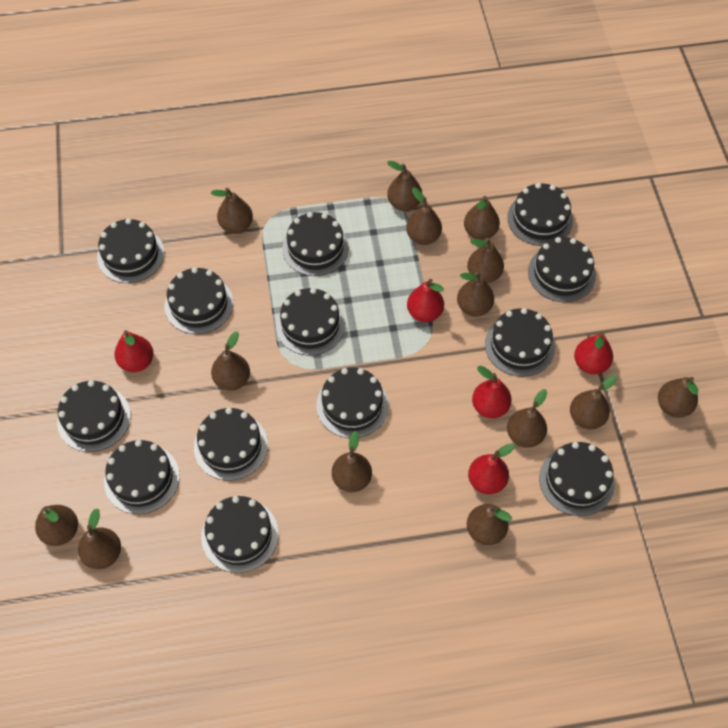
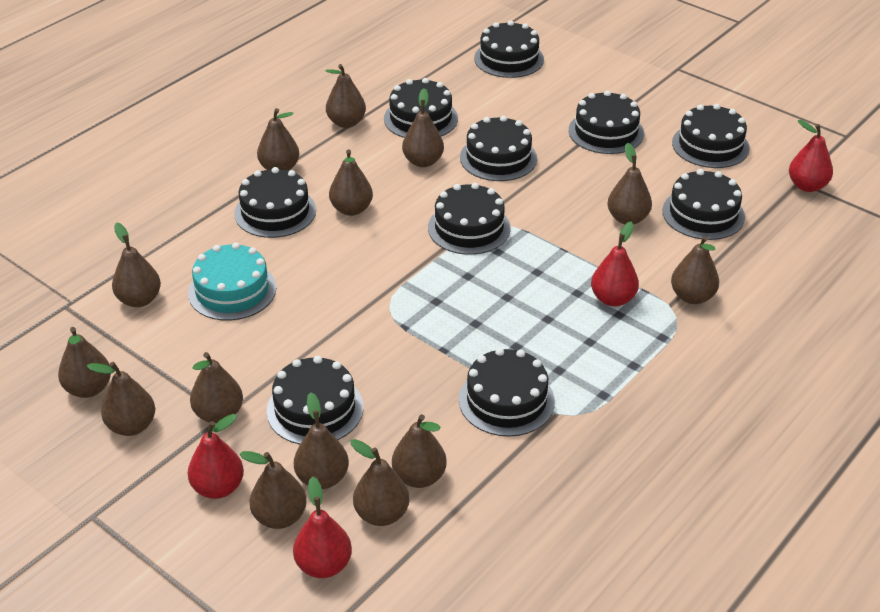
black cake: [57,380,131,452] [97,218,165,283] [104,440,180,514] [165,267,233,334] [194,408,268,481] [201,496,279,573] [276,288,345,355] [282,212,349,276] [316,368,389,438] [485,308,555,377] [507,183,573,246] [528,237,596,302] [539,442,615,516] = 13 -> [234,167,316,238] [267,356,363,444] [384,78,458,138] [428,183,511,255] [459,348,555,437] [460,116,537,181] [474,21,544,78] [569,90,644,154] [663,169,745,240] [672,104,750,168] = 10
red pear: [115,330,153,372] [407,279,444,322] [468,443,515,494] [472,366,512,418] [574,333,613,374] = 5 -> [187,414,244,499] [293,476,352,578] [591,221,639,307] [789,120,833,192] = 4
turquoise cake: none = 0 -> [188,243,276,321] = 1

